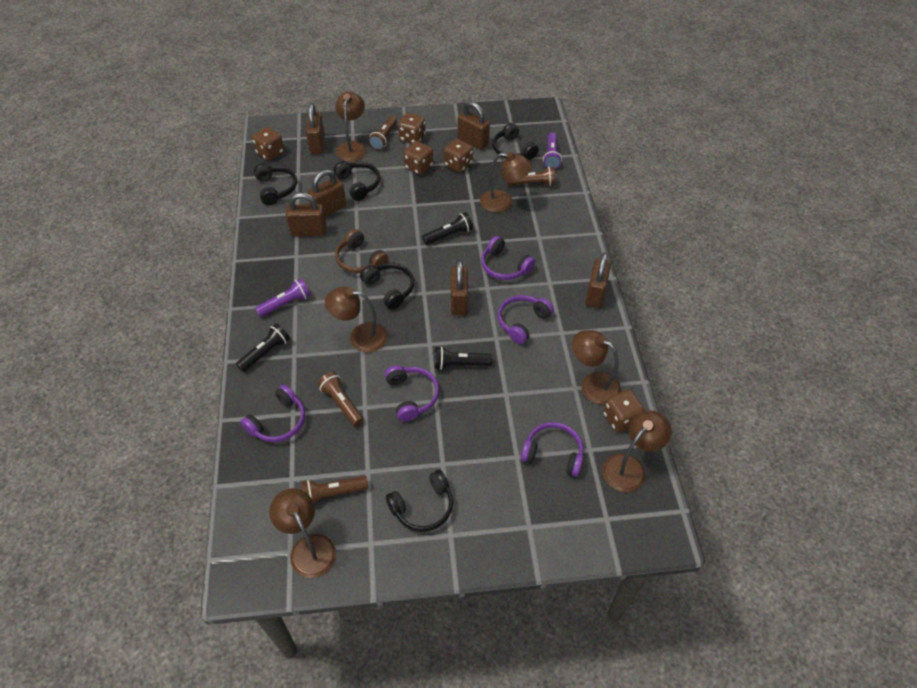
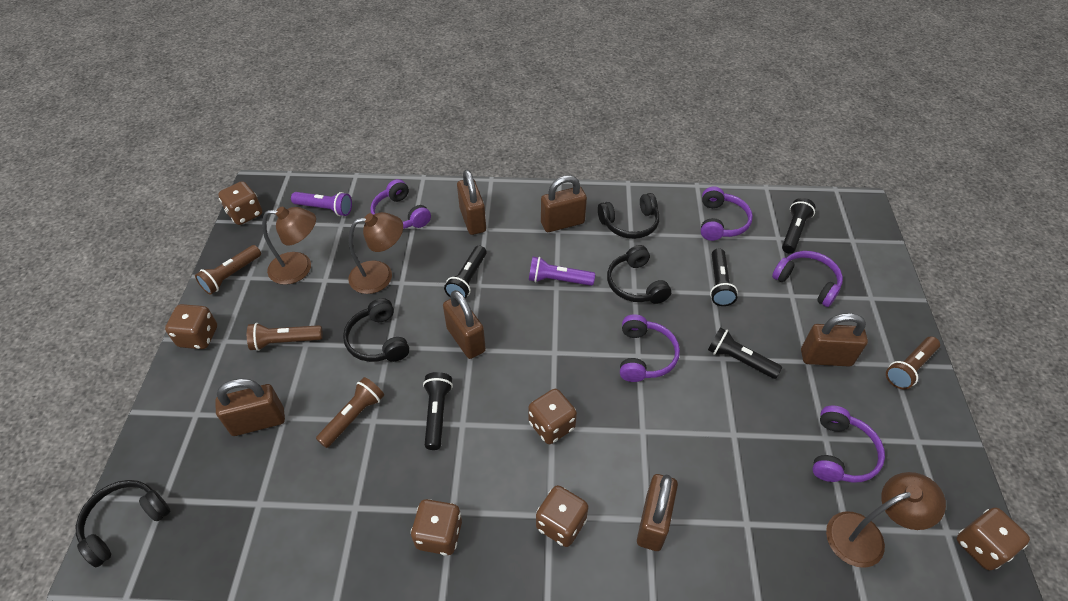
black flashlight: [236,323,290,372] [422,212,473,245] [434,347,493,370] = 3 -> [423,372,453,450] [444,246,487,299] [708,327,782,379] [710,249,738,306] [782,198,816,253] = 5
black headphones: [254,163,297,205] [334,161,380,201] [360,263,414,310] [386,470,453,532] [492,123,539,160] = 5 -> [76,480,170,567] [343,298,410,362] [598,193,660,239] [607,245,672,304] = 4
brown dice: [252,127,284,161] [398,113,426,144] [404,141,433,175] [444,139,473,172] [603,390,644,432] = 5 -> [165,304,217,349] [218,181,262,225] [411,499,462,556] [528,389,577,444] [536,485,589,547] [957,507,1030,570] = 6
brown headphones: [335,229,389,273] = 1 -> none = 0
brown lamp: [269,488,336,578] [325,287,388,353] [335,92,367,162] [480,152,532,213] [572,330,621,405] [603,410,672,492] = 6 -> [262,207,316,285] [348,212,403,294] [826,472,946,568] = 3

